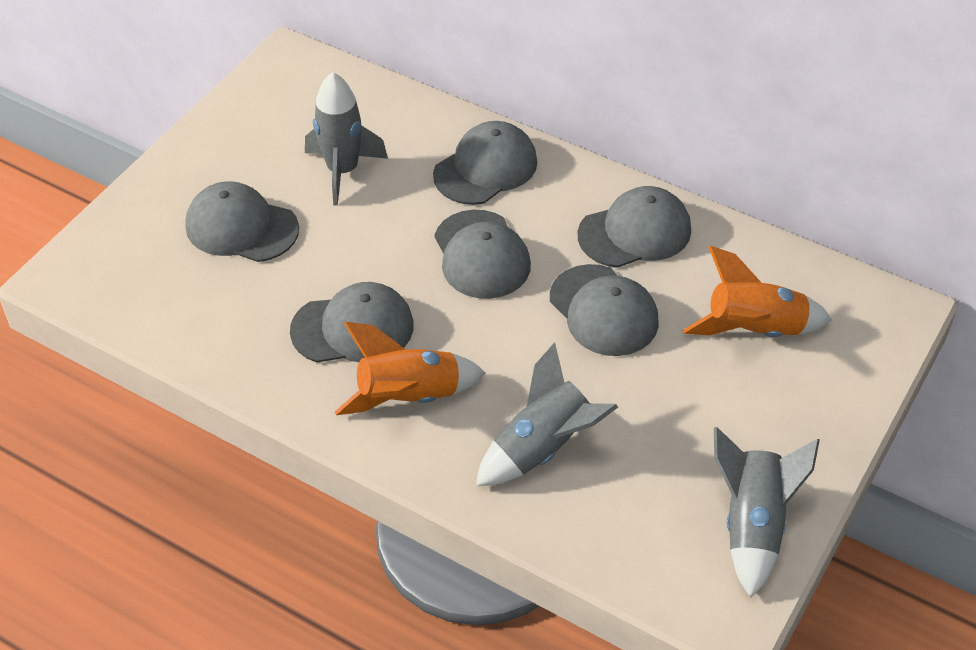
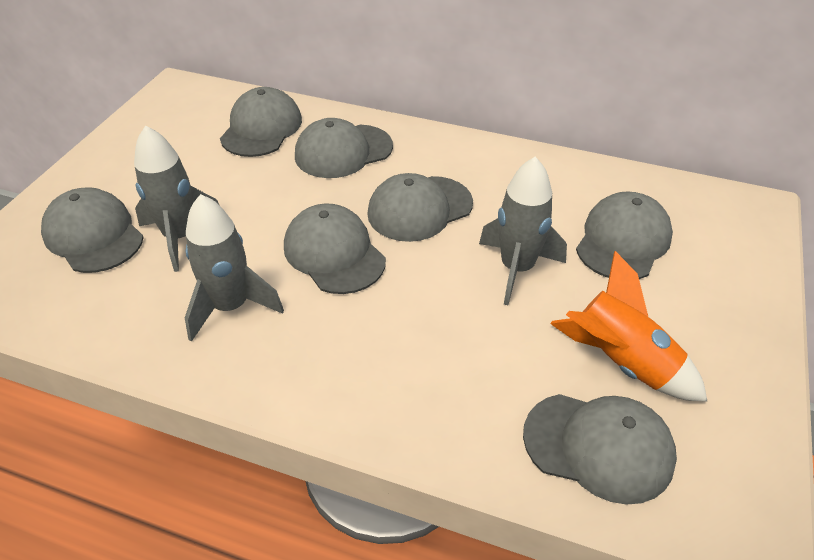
grey cap: [185,181,299,262] [290,282,414,363] [433,121,537,205] [434,210,531,299] [550,264,659,356] [577,186,691,268] = 6 -> [41,187,144,273] [220,87,302,157] [284,204,386,294] [295,118,393,178] [367,173,473,242] [523,394,677,505] [576,191,673,279] = 7
orange rocket: [335,322,485,415] [683,246,832,337] = 2 -> [550,251,708,402] = 1

